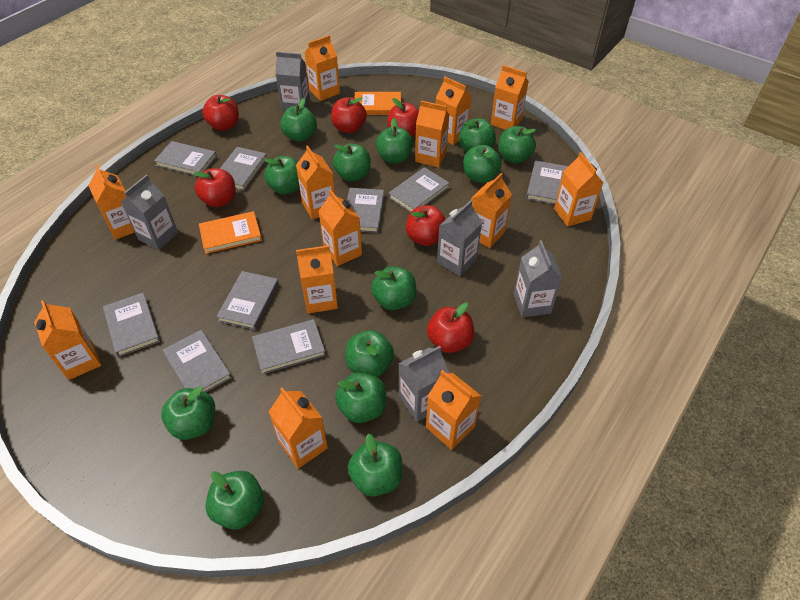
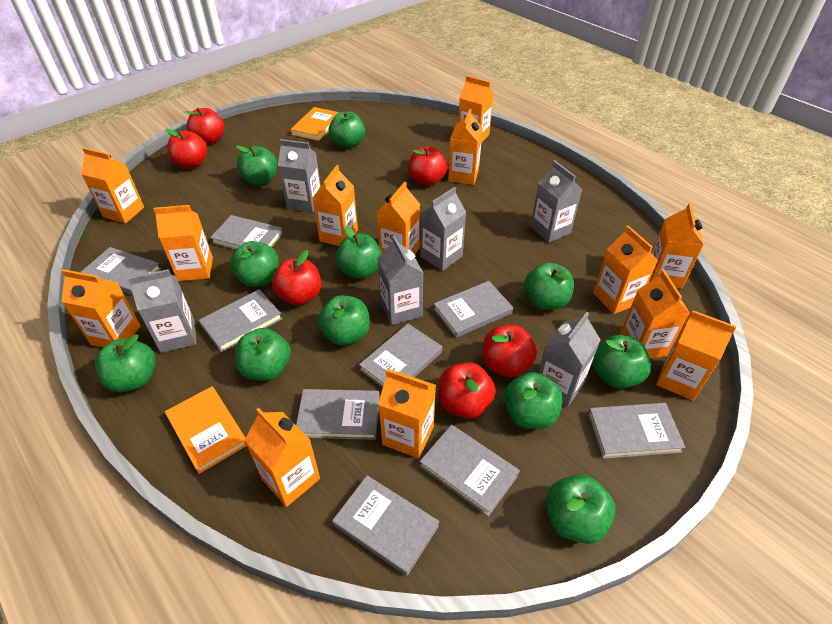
green apple: [161,386,215,440] [205,471,264,530] [264,156,300,195] [280,98,317,142] [333,143,371,181] [335,372,386,423] [345,330,394,377] [348,434,403,497] [371,266,416,310] [376,118,413,163] [459,118,496,152] [463,145,502,183] [498,126,536,163] = 13 -> [95,334,156,392] [230,241,279,287] [235,328,291,381] [236,145,277,185] [318,295,370,345] [329,111,365,148] [336,226,382,279] [504,372,563,429] [524,262,574,310] [546,474,616,544] [593,335,651,389] = 11
grey carton: [121,174,178,250] [275,51,310,112] [398,346,449,422] [437,200,482,276] [514,240,562,317] = 5 -> [128,269,197,353] [278,139,321,212] [378,236,423,325] [420,187,467,271] [530,160,582,243] [538,312,601,407] = 6

